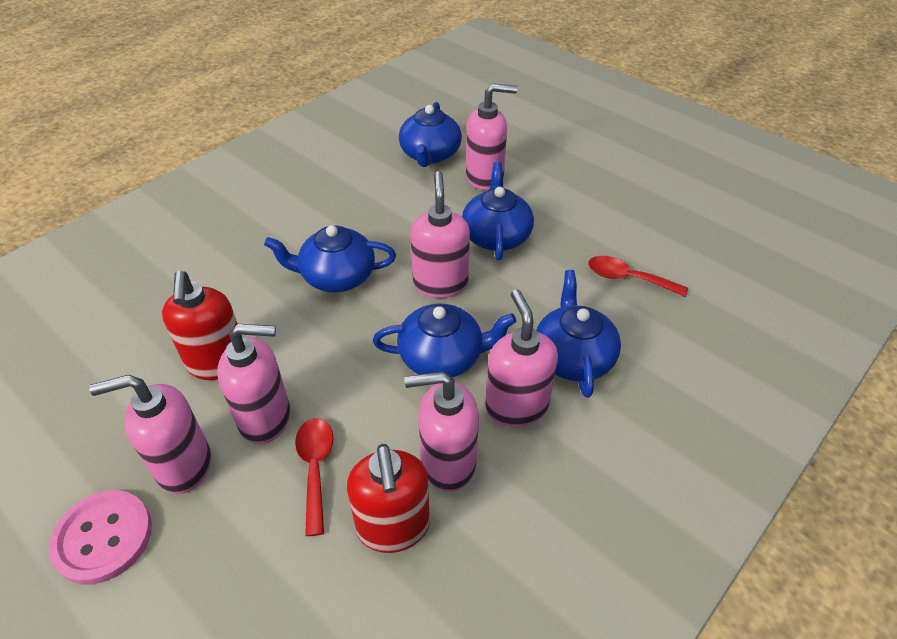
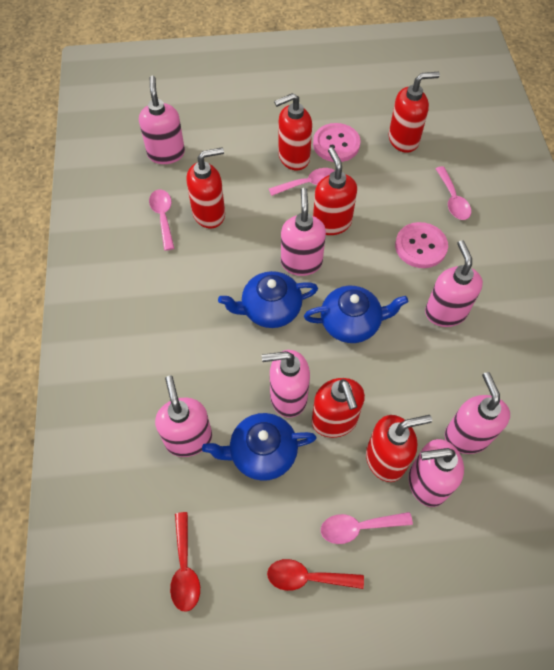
blue teapot: [264,225,396,292] [373,304,516,377] [399,102,462,167] [462,162,534,260] [536,270,621,398] = 5 -> [202,413,317,481] [218,271,318,328] [304,286,408,343] = 3
pink button: [49,490,152,584] = 1 -> [313,123,361,162] [395,222,448,268] = 2
pink soap dispenser: [89,375,211,494] [217,324,290,444] [404,371,479,492] [410,171,470,298] [466,83,517,190] [485,289,558,427] = 6 -> [139,76,185,164] [155,375,212,457] [262,350,310,418] [281,188,326,276] [408,439,464,507] [425,240,483,327] [445,372,510,454] = 7
pink spoon: none = 0 -> [149,190,174,251] [269,168,335,196] [321,512,413,544] [435,166,471,220] = 4
red soap dispenser: [162,271,242,380] [347,444,430,553] = 2 -> [186,147,225,228] [274,93,312,170] [312,378,365,438] [313,147,357,235] [366,415,432,482] [389,72,440,153] = 6

